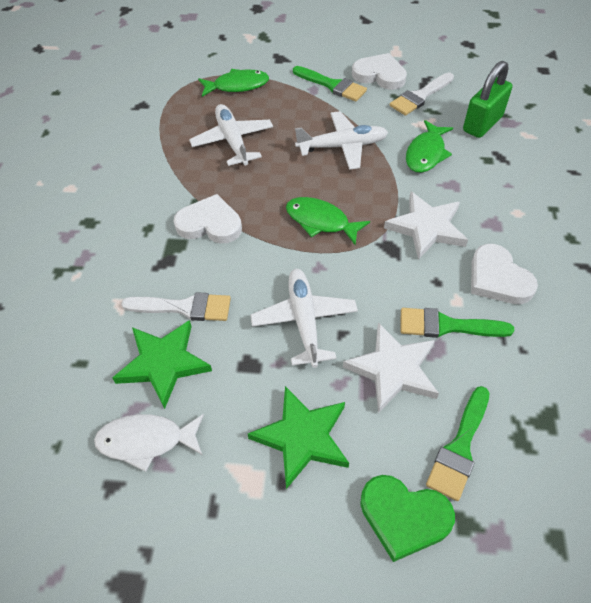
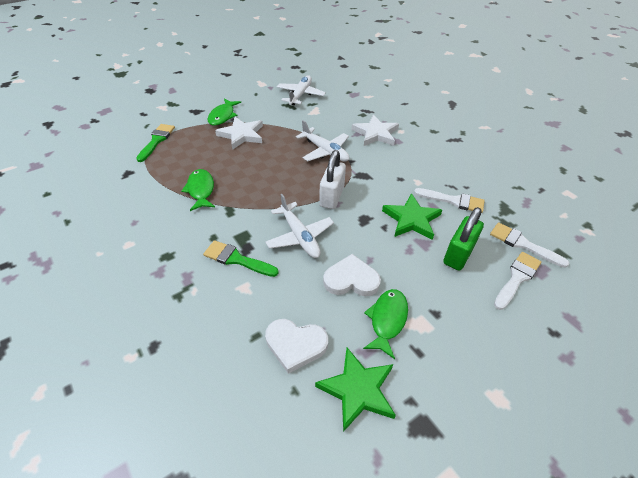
green brush: [293,66,367,102] [401,308,515,338] [426,386,489,501] = 3 -> [136,124,175,162] [203,240,279,277] = 2
green heart: [360,475,455,562] = 1 -> none = 0
white brush: [121,292,231,321] [390,72,454,116] = 2 -> [414,188,485,213] [490,222,570,268] [494,252,541,310] = 3
white fish: [94,414,204,472] = 1 -> none = 0
white heart: [174,194,242,243] [352,53,407,90] [471,244,538,304] = 3 -> [265,319,328,374] [323,254,381,296] = 2
white padlock: none = 0 -> [319,150,346,209] = 1

